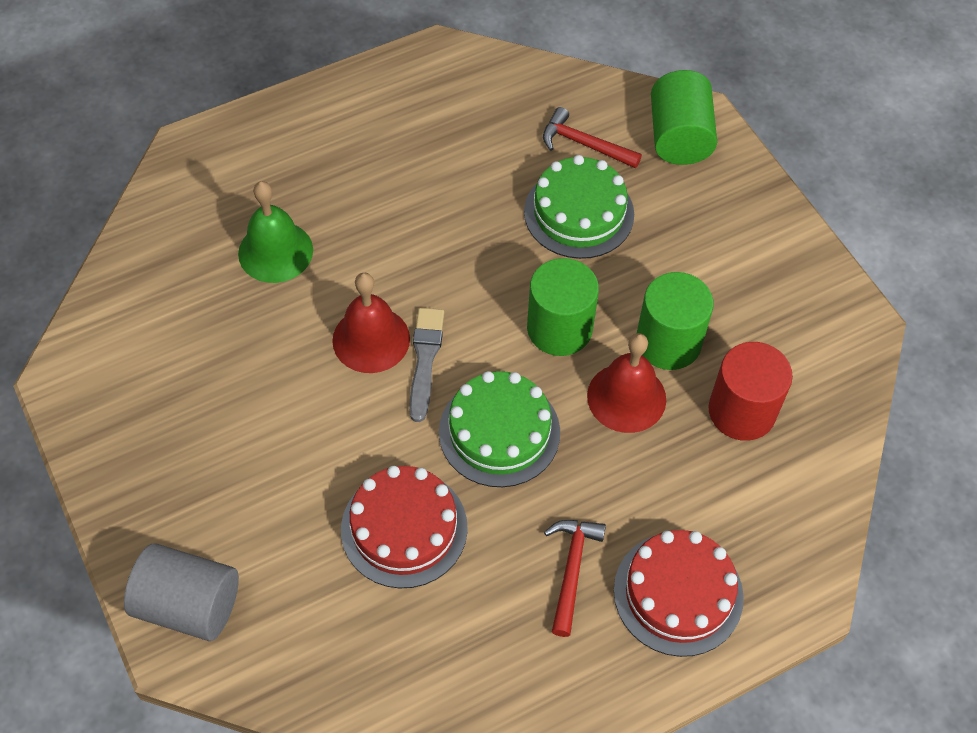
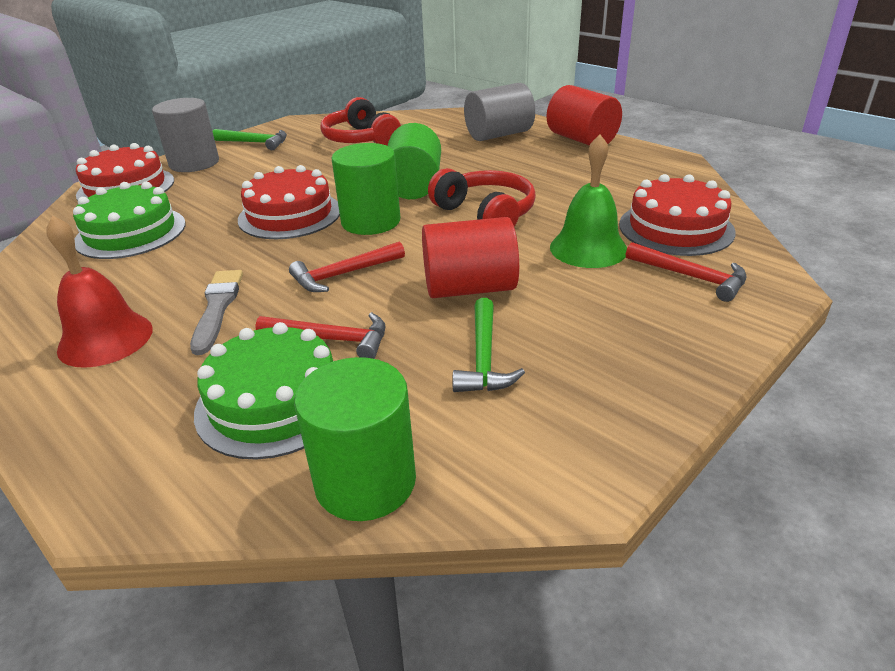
green hammer: none = 0 -> [212,129,287,150] [452,298,525,392] = 2
grey cylinder: [124,543,239,641] = 1 -> [152,98,219,172] [464,83,535,141] = 2
red bell: [332,273,410,373] [587,333,666,433] = 2 -> [46,216,153,368] = 1
red cake: [341,466,468,588] [614,530,744,657] = 2 -> [76,143,174,201] [238,165,340,239] [619,174,736,256] = 3
red cylinder: [709,342,793,441] = 1 -> [422,217,519,298] [546,85,622,146] = 2
red hammer: [543,107,642,168] [544,520,606,637] = 2 -> [255,312,386,359] [289,242,405,292] [626,242,747,302] = 3
red headphones: none = 0 -> [321,97,401,146] [428,168,536,227] = 2

